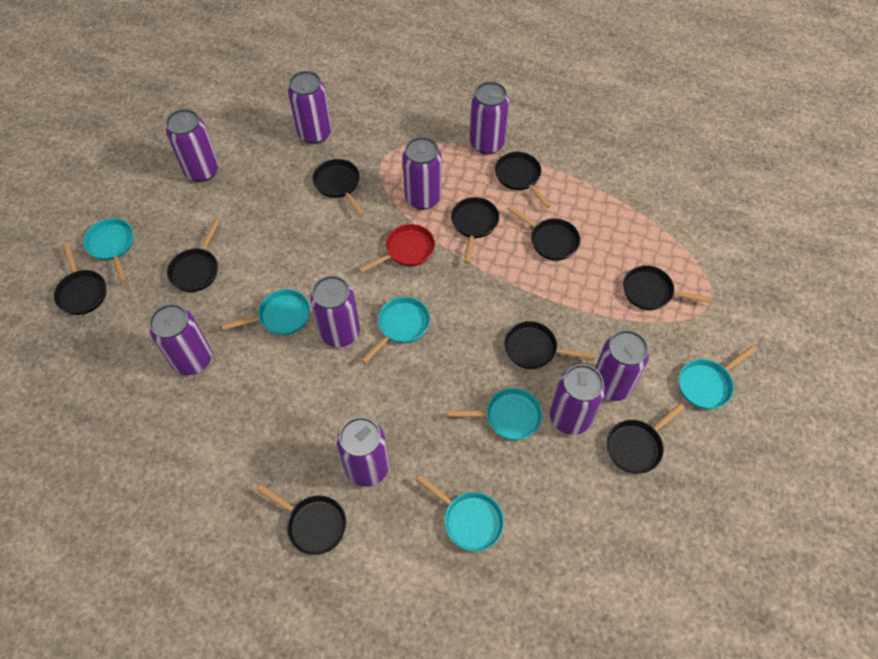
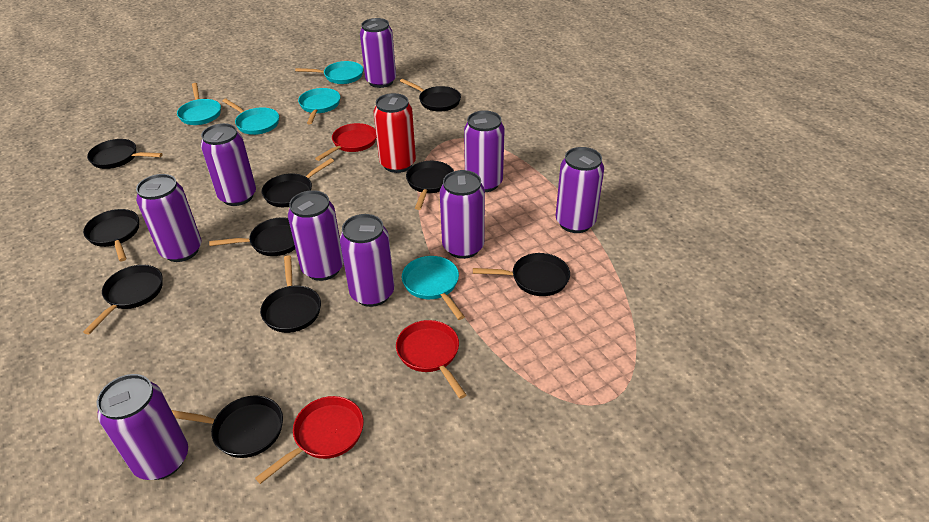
red can: none = 0 -> [374,93,416,173] = 1
red pan: [358,224,435,273] = 1 -> [255,396,364,484] [315,123,376,161] [396,320,466,399] = 3
turquoise pan: [83,218,133,282] [221,289,310,335] [361,297,430,364] [417,475,504,551] [448,388,542,440] [679,346,756,409] = 6 -> [177,83,221,125] [223,99,279,135] [295,61,363,84] [298,88,340,124] [402,256,465,320] = 5

